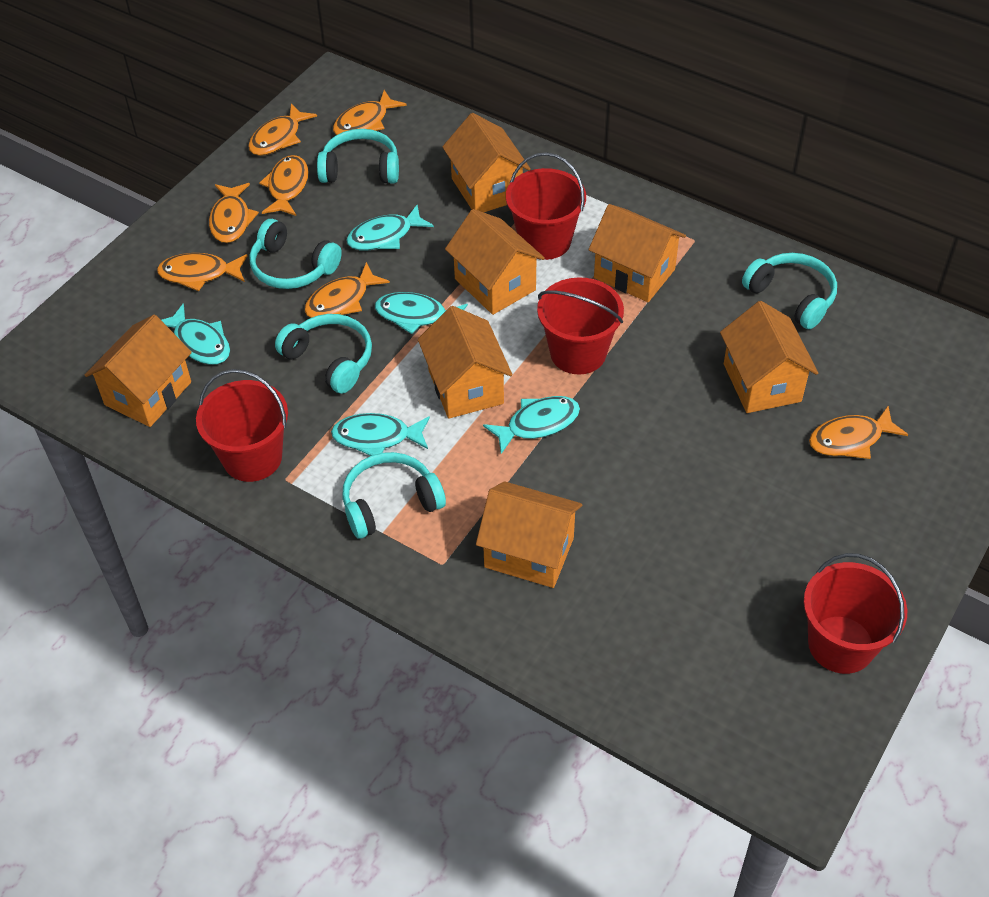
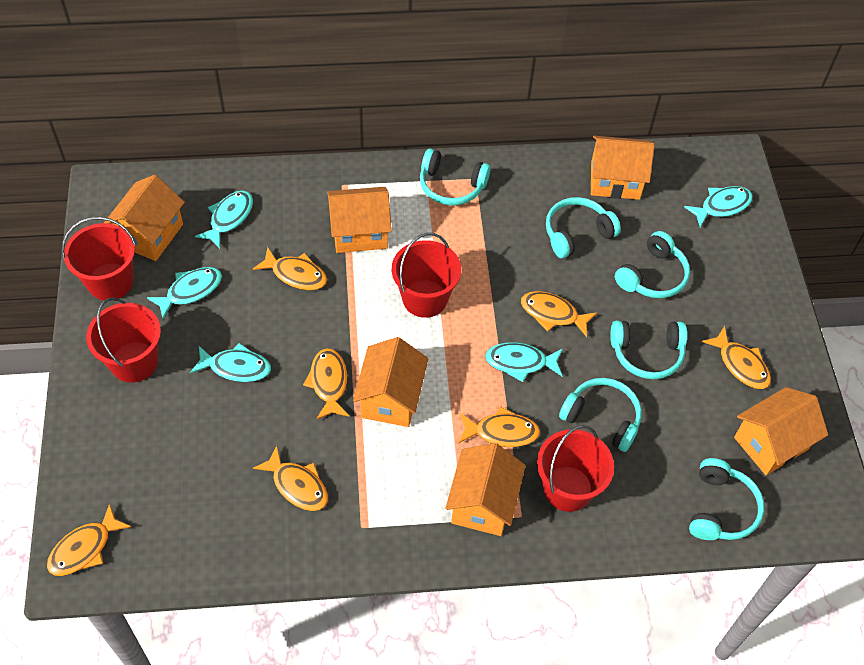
orange house: [85,315,192,427] [418,306,512,419] [442,113,531,212] [445,209,545,315] [476,481,582,588] [589,204,686,302] [720,301,818,413] = 7 -> [104,175,185,261] [327,187,392,253] [353,337,429,427] [445,443,526,536] [591,136,655,200] [734,387,828,475] = 6
turquoise headphones: [249,219,342,289] [275,314,372,394] [317,129,399,184] [342,452,446,539] [742,253,837,329] = 5 -> [420,148,491,206] [546,197,621,258] [559,378,642,452] [610,320,687,379] [615,231,690,298] [689,458,764,540] = 6

